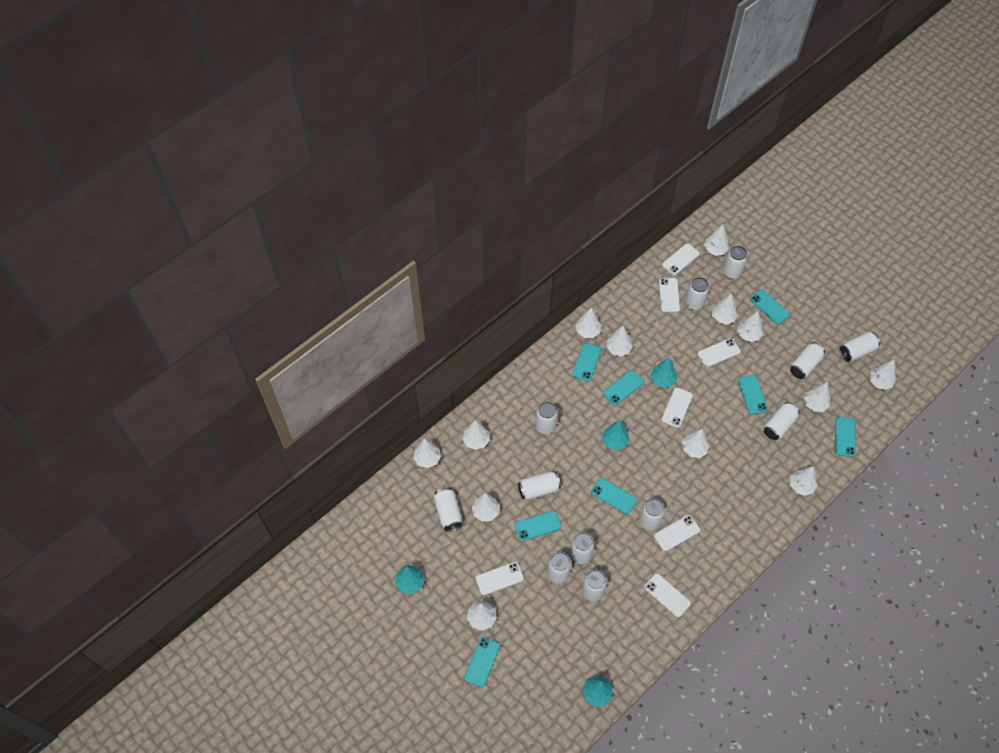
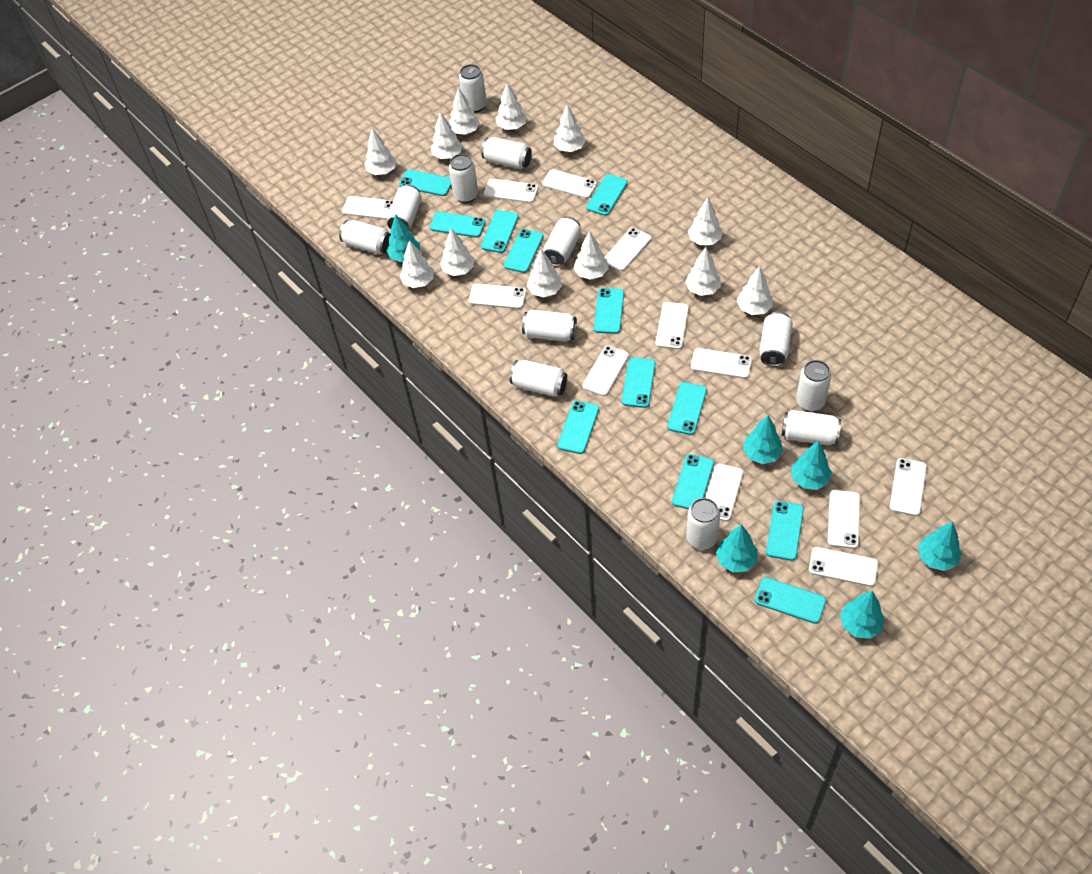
turquoise phone: [464,637,500,688] [514,511,561,541] [572,343,601,381] [591,478,637,514] [603,370,644,405] [738,375,768,415] [750,290,790,324] [835,416,856,457] = 8 -> [399,170,452,196] [430,212,486,238] [481,210,519,253] [504,229,544,273] [558,401,599,454] [586,174,628,216] [594,288,624,334] [622,358,656,408] [668,382,707,435] [672,454,714,509] [755,577,826,624] [766,501,804,561] = 12
turquoise tree: [395,565,425,594] [582,676,613,707] [602,420,630,450] [650,358,677,388] = 4 -> [386,214,420,262] [716,524,758,572] [743,415,783,464] [791,441,832,490] [840,591,885,639] [919,522,962,571] = 6
white phone: [476,562,524,595] [644,574,691,617] [654,515,700,551] [659,278,680,312] [661,388,693,428] [662,243,700,275] [698,338,741,367] = 7 -> [342,196,393,220] [469,284,526,309] [484,179,538,203] [542,169,597,199] [582,346,629,396] [604,228,651,271] [656,302,689,349] [691,348,752,379] [705,464,743,521] [809,547,878,587] [827,490,860,549] [890,458,927,516] = 12
white tree: [413,438,441,468] [462,420,490,450] [467,601,497,631] [472,493,500,521] [575,308,601,338] [607,326,633,357] [682,429,710,458] [704,225,729,256] [712,293,738,325] [737,311,763,342] [789,467,817,496] [803,382,830,412] [869,360,896,390] = 13 -> [364,128,397,175] [400,240,434,288] [430,112,462,159] [440,228,474,276] [449,87,480,135] [495,83,527,130] [527,249,562,298] [554,104,586,152] [573,231,609,280] [685,247,721,296] [688,197,723,245] [737,266,773,315] = 12

